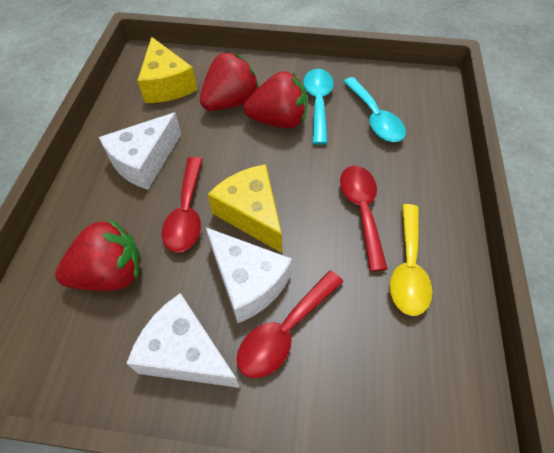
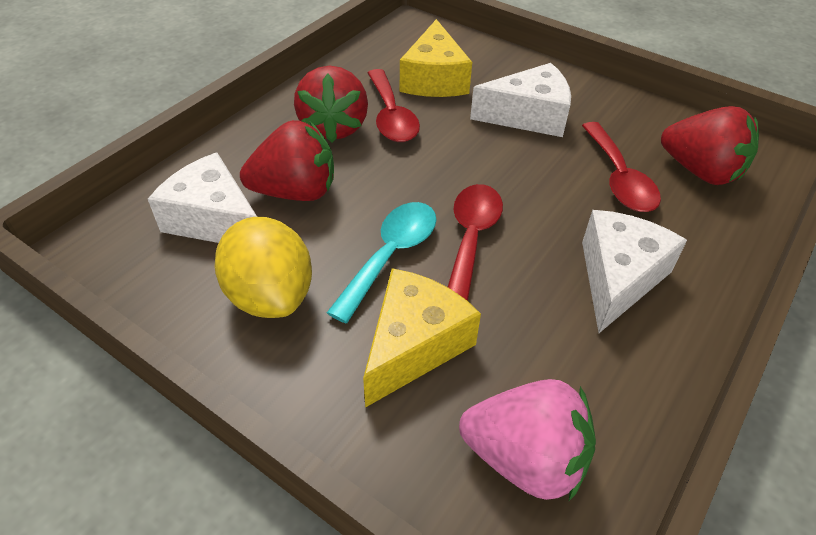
pink strawberry: none = 0 -> [459,379,596,501] = 1
turquoise spoon: [303,69,334,145] [343,77,406,142] = 2 -> [327,202,437,323] = 1
yellow lemon: none = 0 -> [215,217,312,318] = 1
yellow spoon: [390,204,433,316] = 1 -> none = 0

